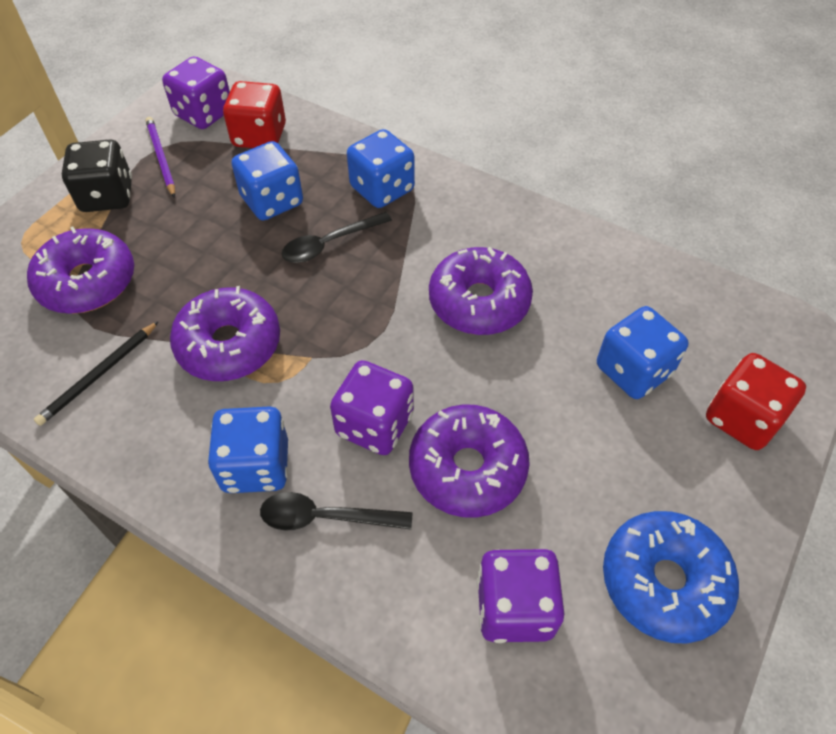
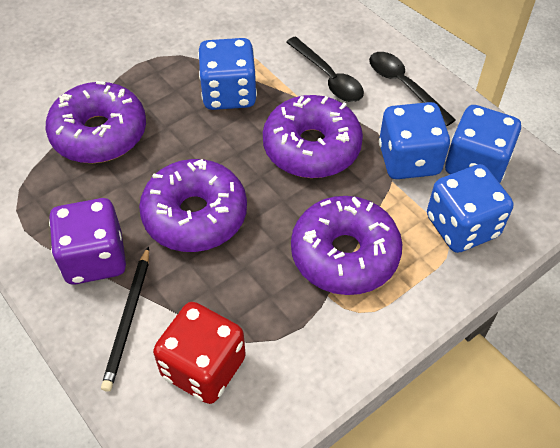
black dice: [62,139,132,212] = 1 -> none = 0
blue donut: [603,511,739,643] = 1 -> none = 0
purple dice: [162,56,230,129] [330,360,414,455] [477,549,564,643] = 3 -> [49,198,126,285] = 1
purple pencil: [145,117,175,198] = 1 -> none = 0
red dice: [223,81,286,148] [706,353,806,450] = 2 -> [153,302,246,404] = 1

